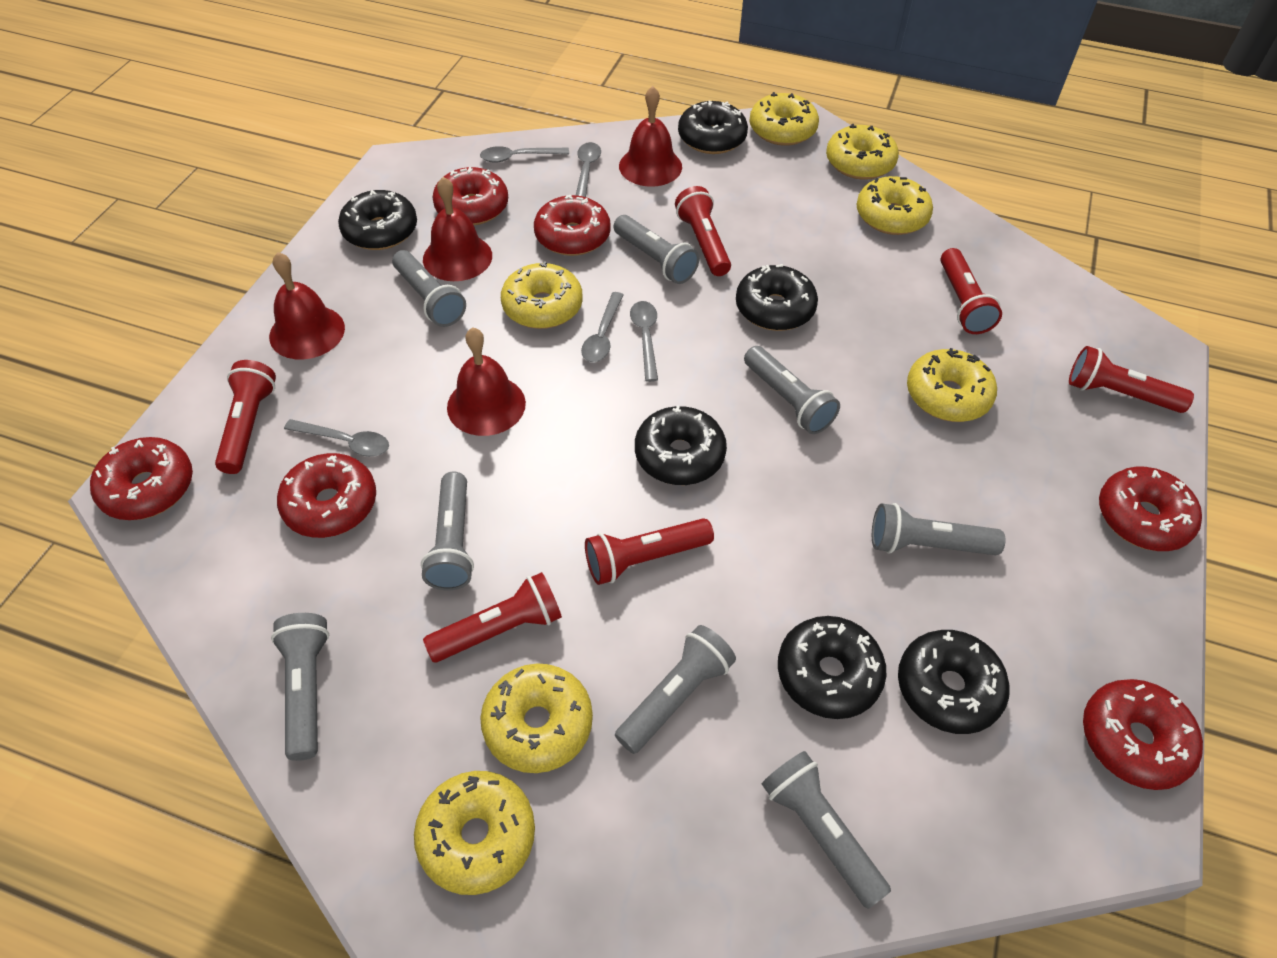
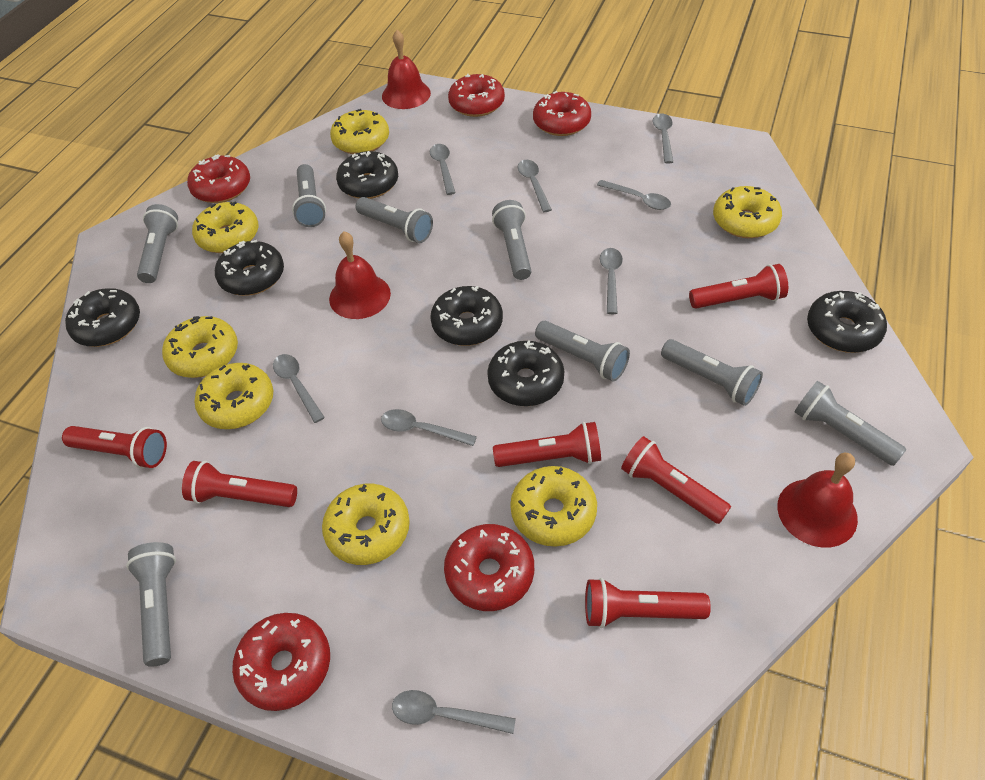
grey spoon: [284,419,389,457] [480,146,569,163] [576,142,601,197] [581,292,623,362] [630,301,658,382] = 5 -> [273,354,325,423] [381,409,477,446] [392,690,516,734] [430,144,456,195] [518,160,552,212] [597,180,671,210] [600,248,623,314] [653,113,673,164] = 8
red bell: [269,252,345,359] [423,177,492,281] [447,328,526,436] [619,86,682,187] = 4 -> [329,231,391,319] [382,30,431,109] [777,453,858,547] = 3
red donut: [90,437,193,520] [277,453,376,538] [432,167,508,225] [534,195,611,256] [1083,679,1203,790] [1099,467,1202,551] = 6 -> [187,154,250,203] [232,613,330,711] [444,524,534,611] [448,74,505,117] [533,91,591,136] = 5

